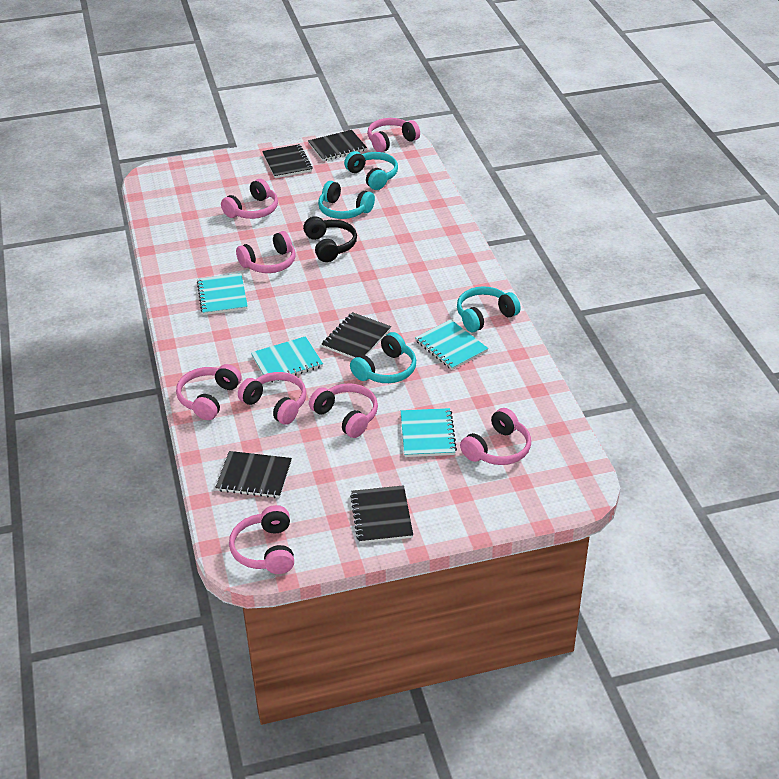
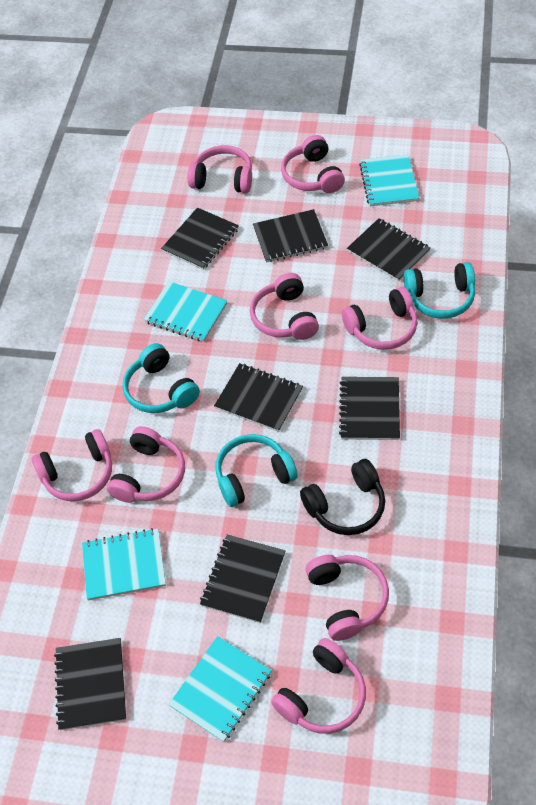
black notebook: [215,451,292,498] [262,144,313,178] [308,130,367,161] [322,312,391,359] [350,485,413,543] = 5 -> [54,638,126,730] [161,207,239,270] [200,535,285,623] [214,363,303,432] [253,209,328,263] [339,377,400,440] [347,218,431,282] = 7
turquoise headphones: [318,181,375,219] [344,151,398,190] [350,332,416,383] [457,286,521,332] = 4 -> [122,343,200,413] [216,434,298,507] [404,262,475,319] = 3

